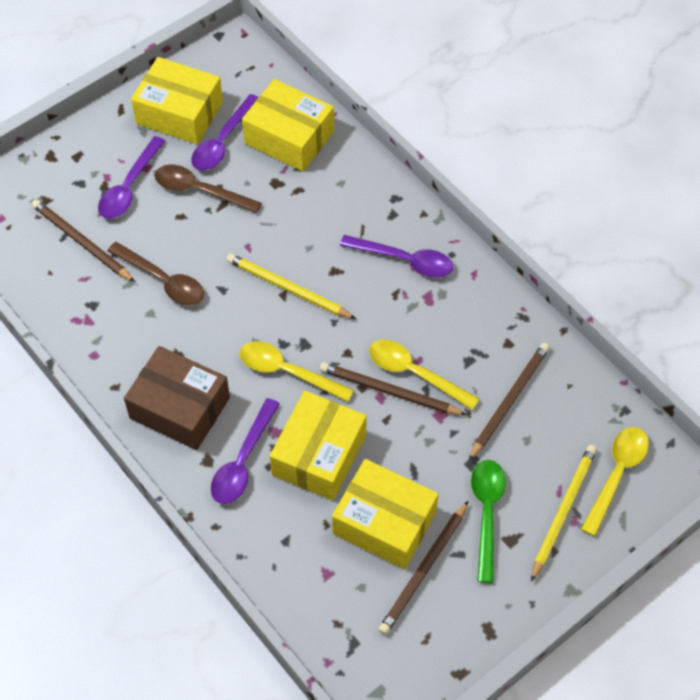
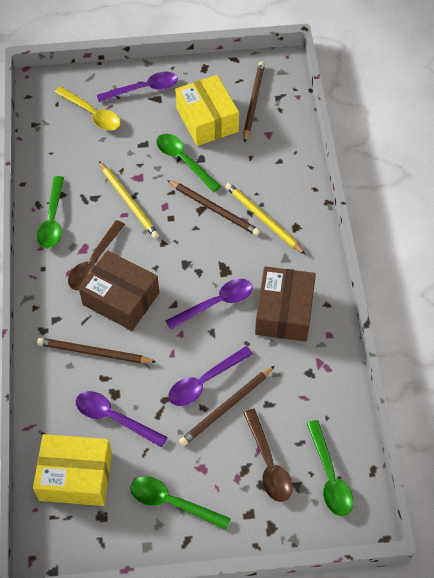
brown box: [124,346,230,450] = 1 -> [79,250,159,331] [255,266,316,342] = 2
green spoon: [471,460,506,583] = 1 -> [37,176,64,248] [130,476,231,530] [156,134,221,192] [307,420,353,516] = 4
yellow box: [131,57,223,144] [242,79,334,172] [270,391,367,501] [332,459,439,569] = 4 -> [33,434,112,506] [175,75,239,146] = 2
yellow spoon: [240,341,354,402] [369,340,480,410] [581,427,649,536] = 3 -> [55,86,121,130] = 1

